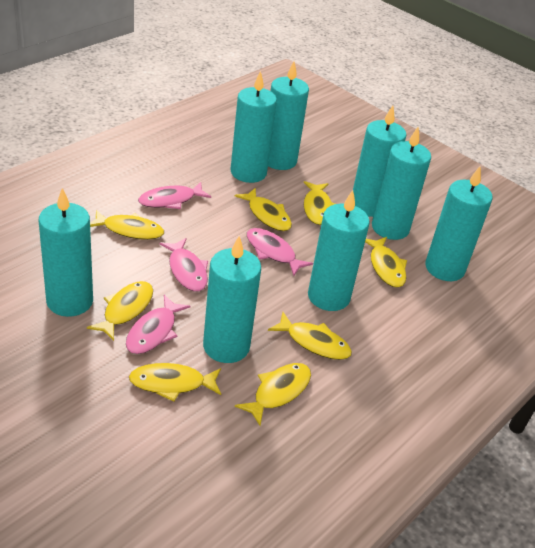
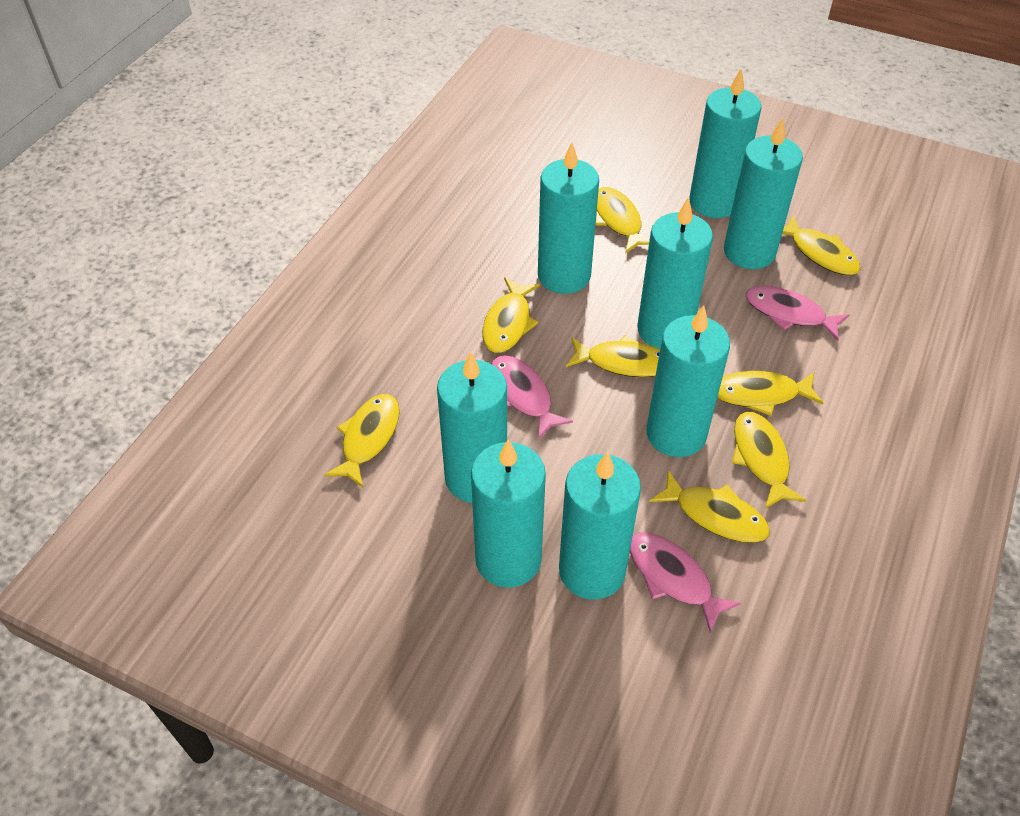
pink fish: [126,295,190,354] [138,182,211,209] [160,238,208,291] [247,228,313,276] = 4 -> [492,355,573,440] [630,533,741,633] [746,286,850,341] = 3

